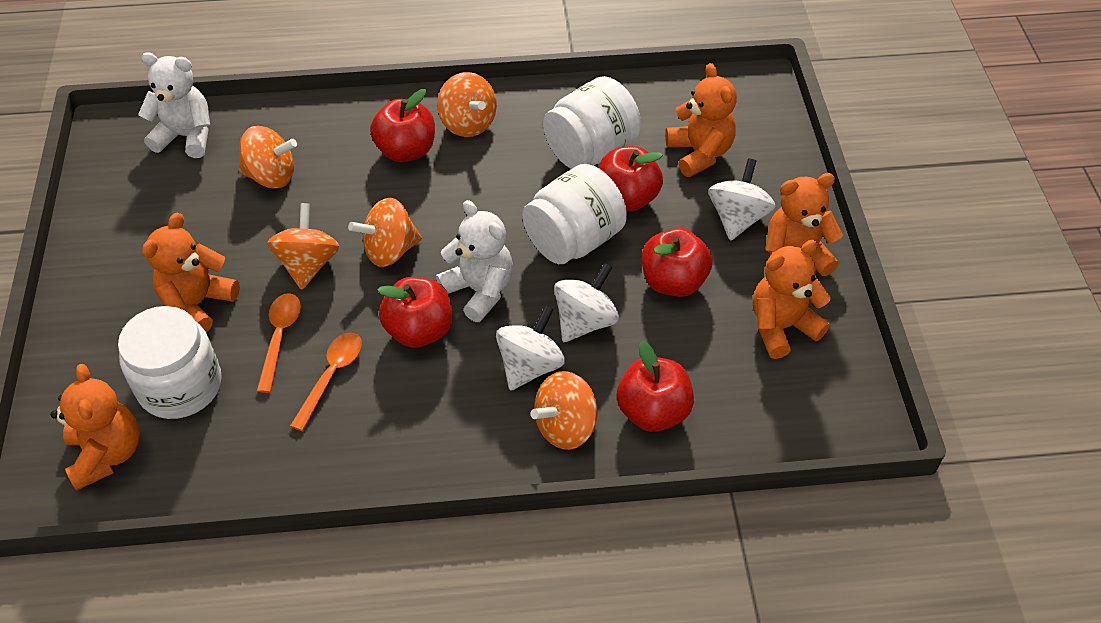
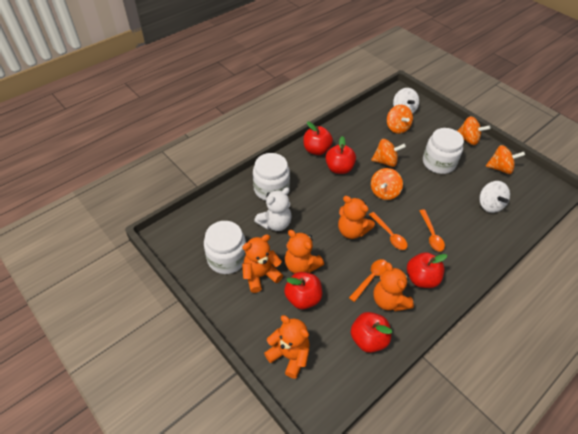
orange spoon: [257,293,301,393] [290,333,362,431] = 2 -> [349,259,387,302] [369,212,407,250] [420,209,445,252] = 3
white spinning top: [496,305,565,391] [554,263,619,342] [709,158,776,241] = 3 -> [393,88,419,114] [479,181,510,213] = 2
white teddy bear: [138,52,210,158] [436,200,513,322] = 2 -> [254,187,292,231] = 1

